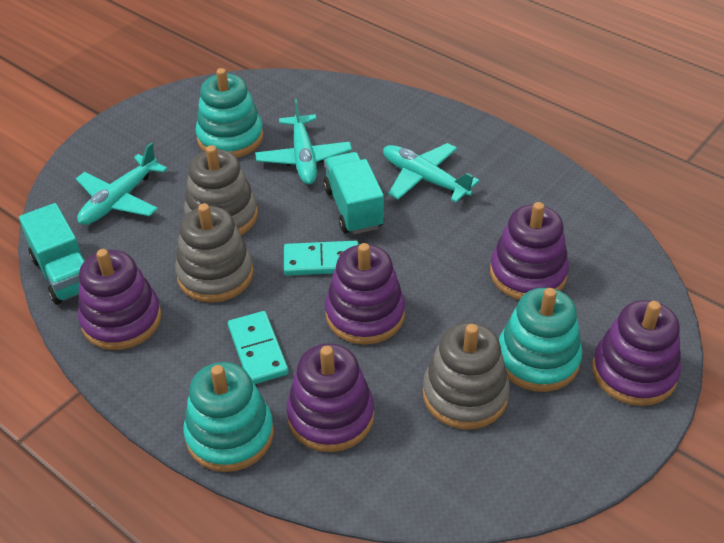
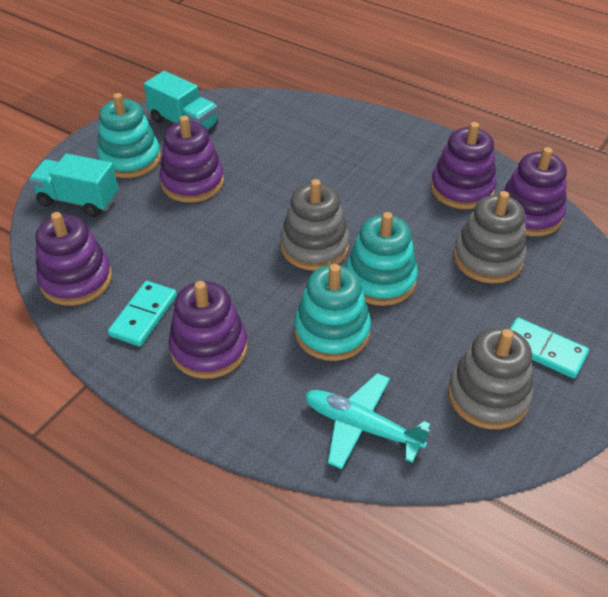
turquoise plane: [76,143,168,225] [255,99,352,185] [383,143,480,202] = 3 -> [305,373,430,469] = 1

